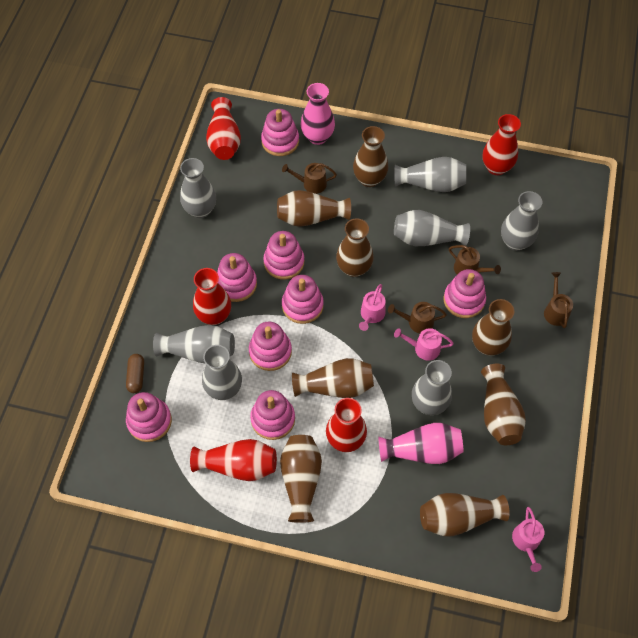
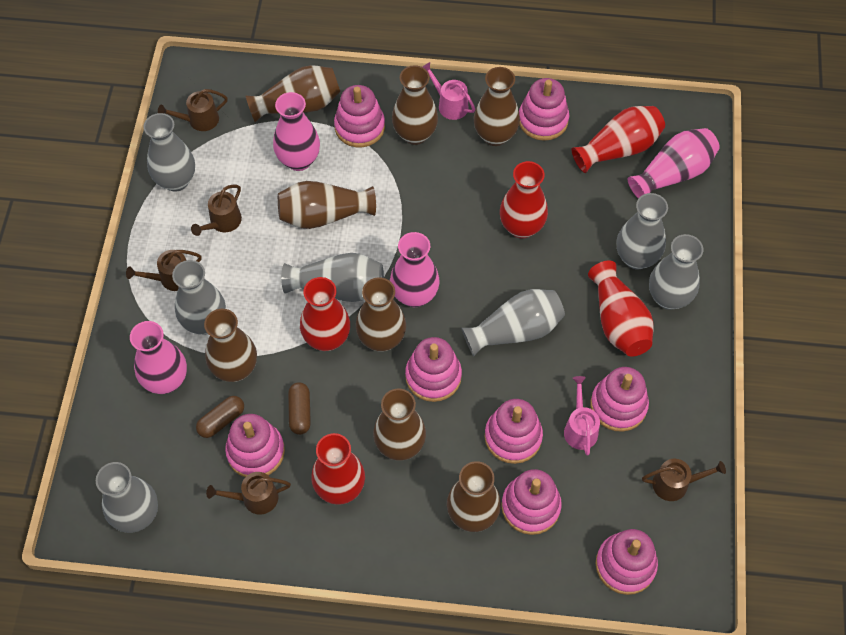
brown capsule: [126,354,144,393] = 1 -> [196,396,244,438] [288,382,311,435] = 2
brown watering can: [282,163,337,194] [388,302,447,333] [449,245,501,274] [544,272,573,328] = 4 -> [126,250,202,291] [158,89,228,131] [191,185,242,236] [206,472,291,515] [642,459,726,501] = 5
pink vase: [301,83,335,145] [378,423,464,464] = 2 -> [130,321,187,394] [273,92,320,171] [390,232,440,307] [628,128,720,199] = 4
pink watering can: [359,284,385,331] [394,328,454,360] [512,507,544,572] = 3 -> [423,62,475,120] [564,376,600,455] = 2

